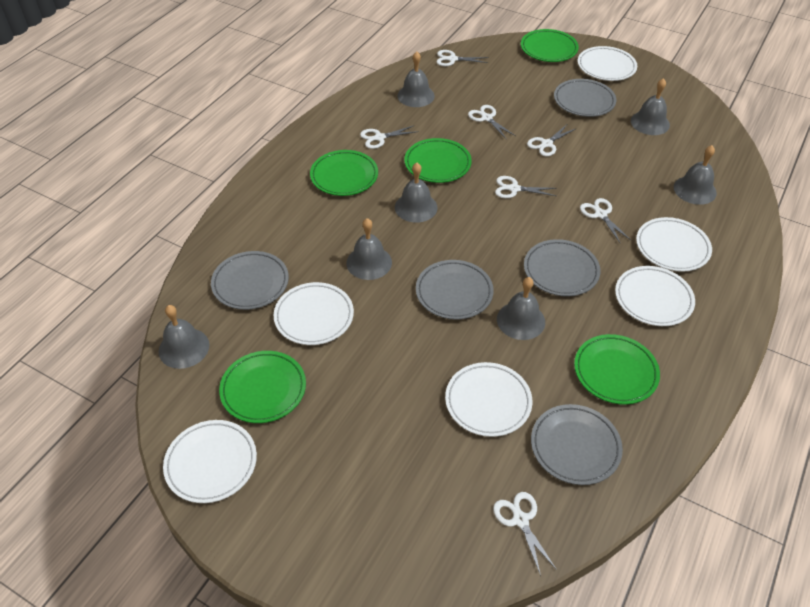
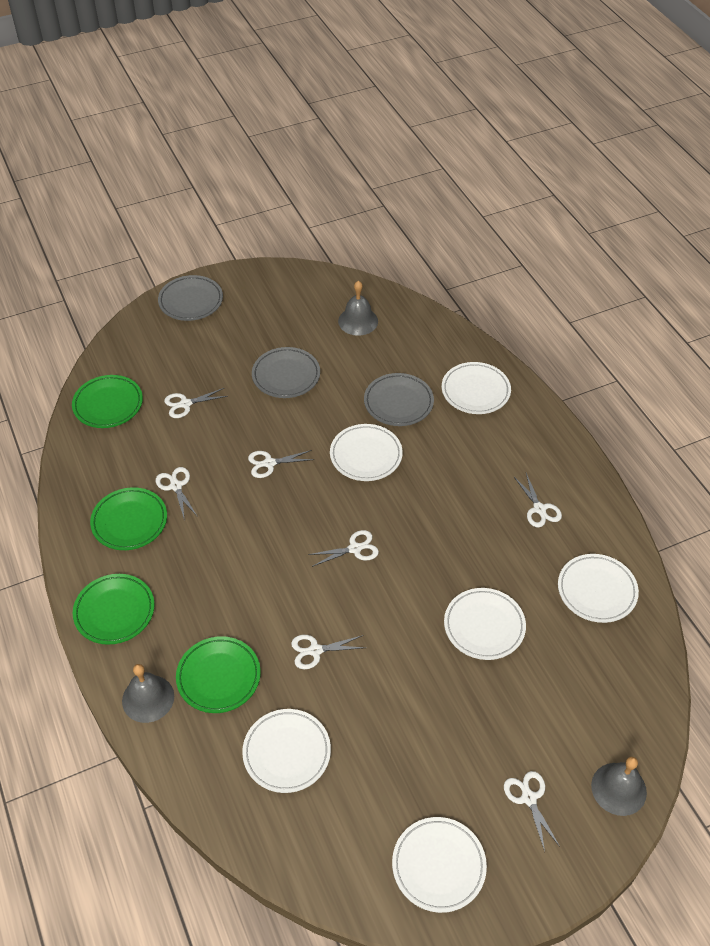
green plate: [219,351,306,423] [310,150,378,196] [404,138,472,183] [521,29,579,62] [574,334,660,405] = 5 -> [72,375,143,428] [73,574,155,645] [90,487,167,550] [176,636,261,713] = 4
grey bell: [159,305,209,369] [346,218,392,280] [395,163,438,223] [397,51,435,107] [497,277,545,340] [631,78,670,135] [674,145,717,205] = 7 -> [122,664,174,723] [338,281,378,336] [591,757,647,816] = 3
grey plate: [211,251,289,310] [416,260,494,320] [524,239,601,297] [531,404,623,485] [554,79,616,117] = 5 -> [158,275,223,321] [252,347,320,398] [364,373,434,426] = 3

